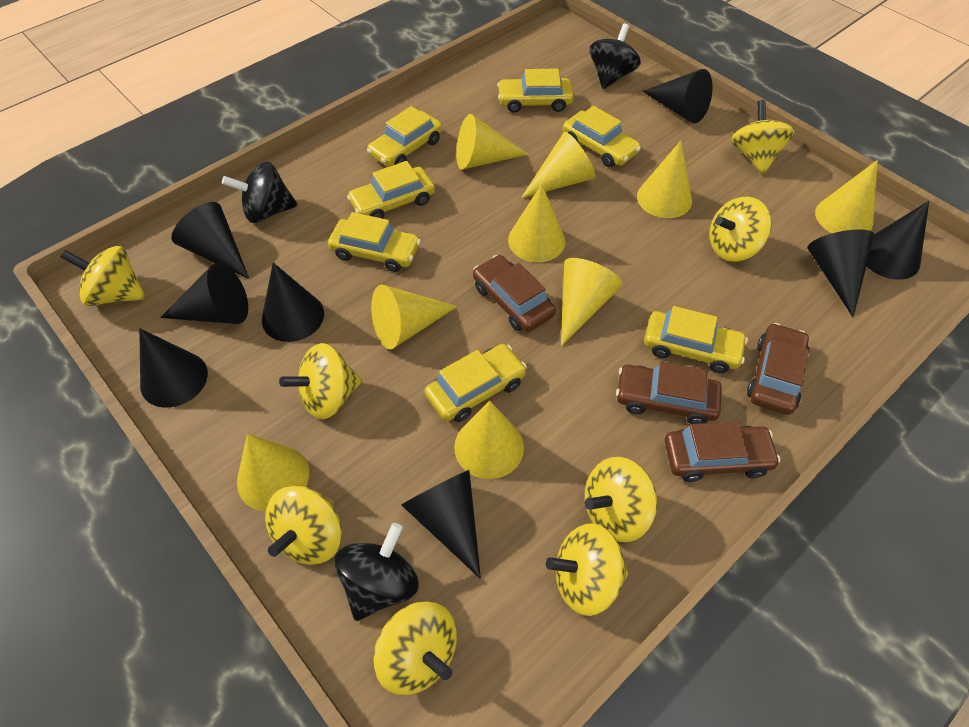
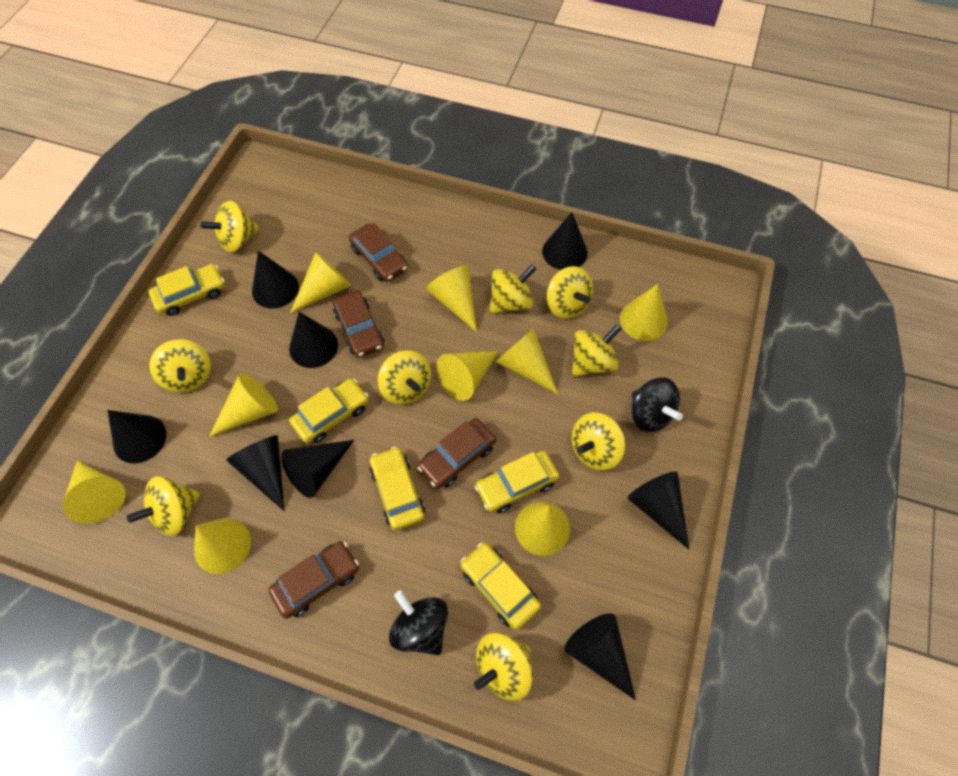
black spinning top: [222,162,298,223] [335,523,419,621] [590,23,641,89] = 3 -> [389,590,448,655] [632,378,683,432] = 2
yellow car: [328,212,421,272] [347,161,435,219] [367,106,442,167] [425,344,527,422] [497,68,574,113] [563,106,641,167] [644,306,748,373] = 7 -> [149,264,225,316] [289,378,369,444] [370,447,425,530] [460,542,541,630] [475,451,559,513] = 5
yellow spinning top: [61,246,146,306] [265,486,342,565] [279,343,362,419] [373,601,457,695] [546,524,628,616] [585,457,657,542] [709,196,771,262] [731,100,795,174] = 8 -> [127,476,201,536] [149,339,211,393] [200,201,260,253] [378,350,431,405] [474,633,533,701] [490,264,536,314] [546,266,593,319] [572,324,621,377] [572,413,625,471] = 9

